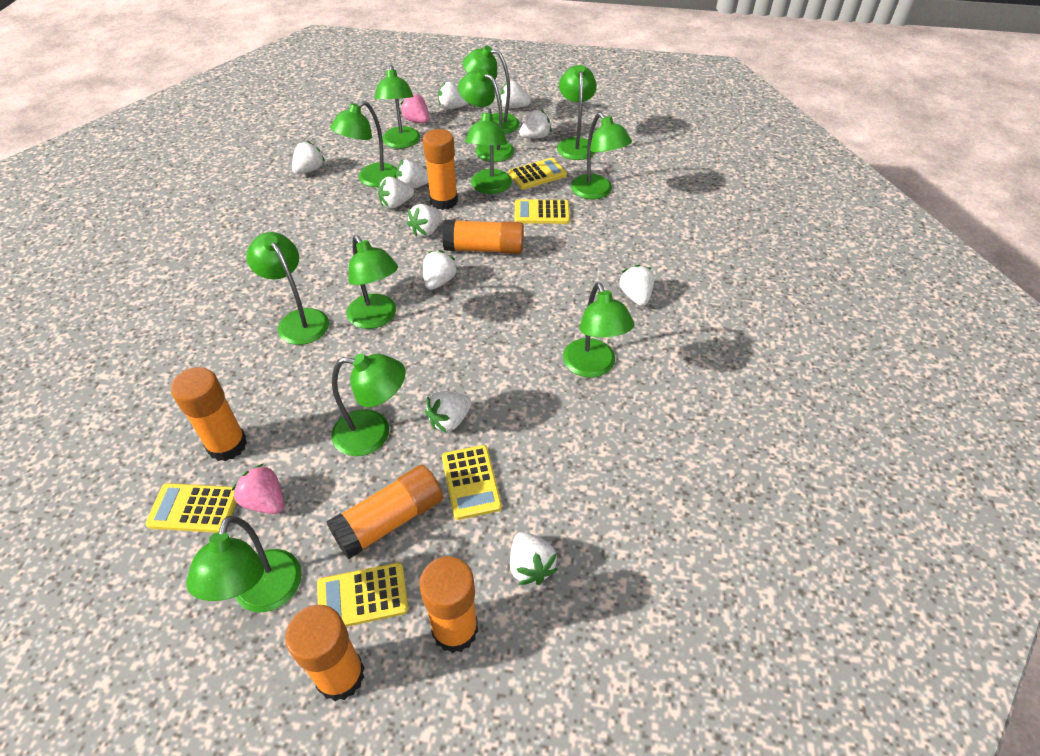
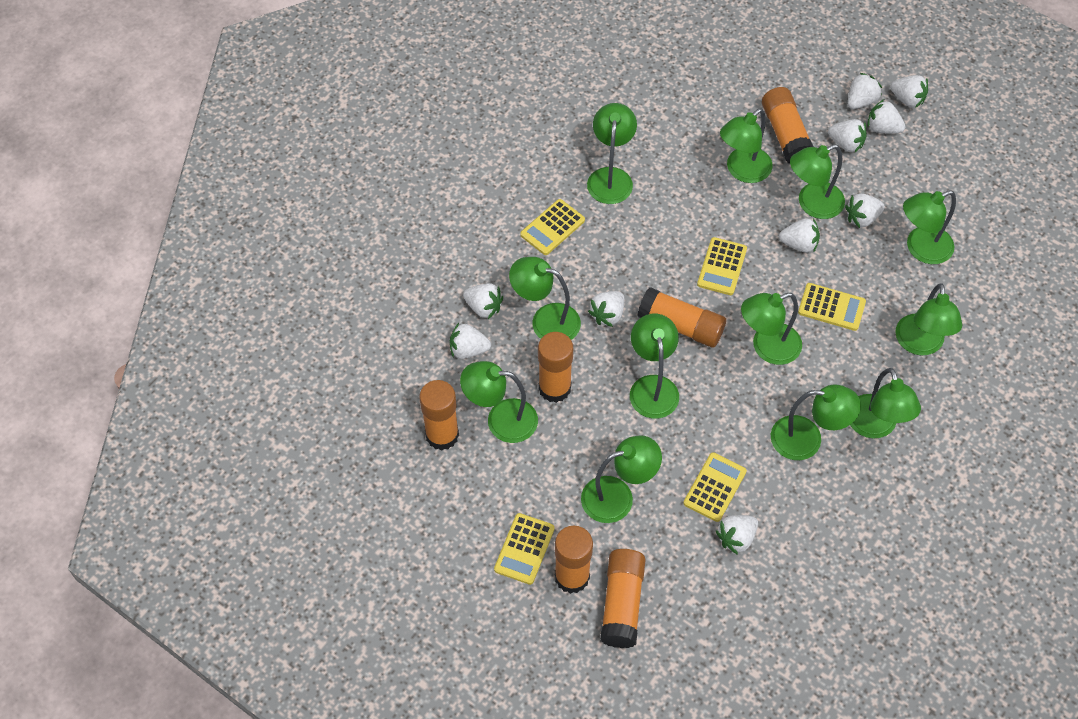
pink strawberry: [231,464,284,514] [400,94,429,123] = 2 -> none = 0
white strawberry: [292,141,325,174] [378,177,414,209] [396,159,428,189] [407,204,442,237] [423,250,458,290] [425,391,472,433] [438,82,468,110] [500,81,531,109] [510,532,558,585] [519,110,552,138] [619,265,655,306] = 11 -> [450,323,491,359] [463,283,503,319] [588,291,624,327] [716,515,758,555] [779,218,820,253] [828,119,867,152] [845,194,885,228] [848,73,882,109] [867,99,905,133] [890,75,928,108] = 10

